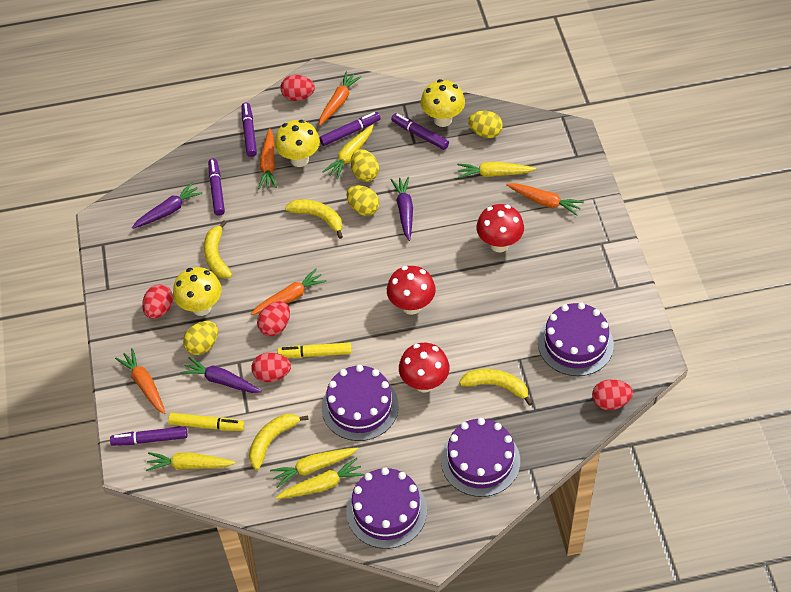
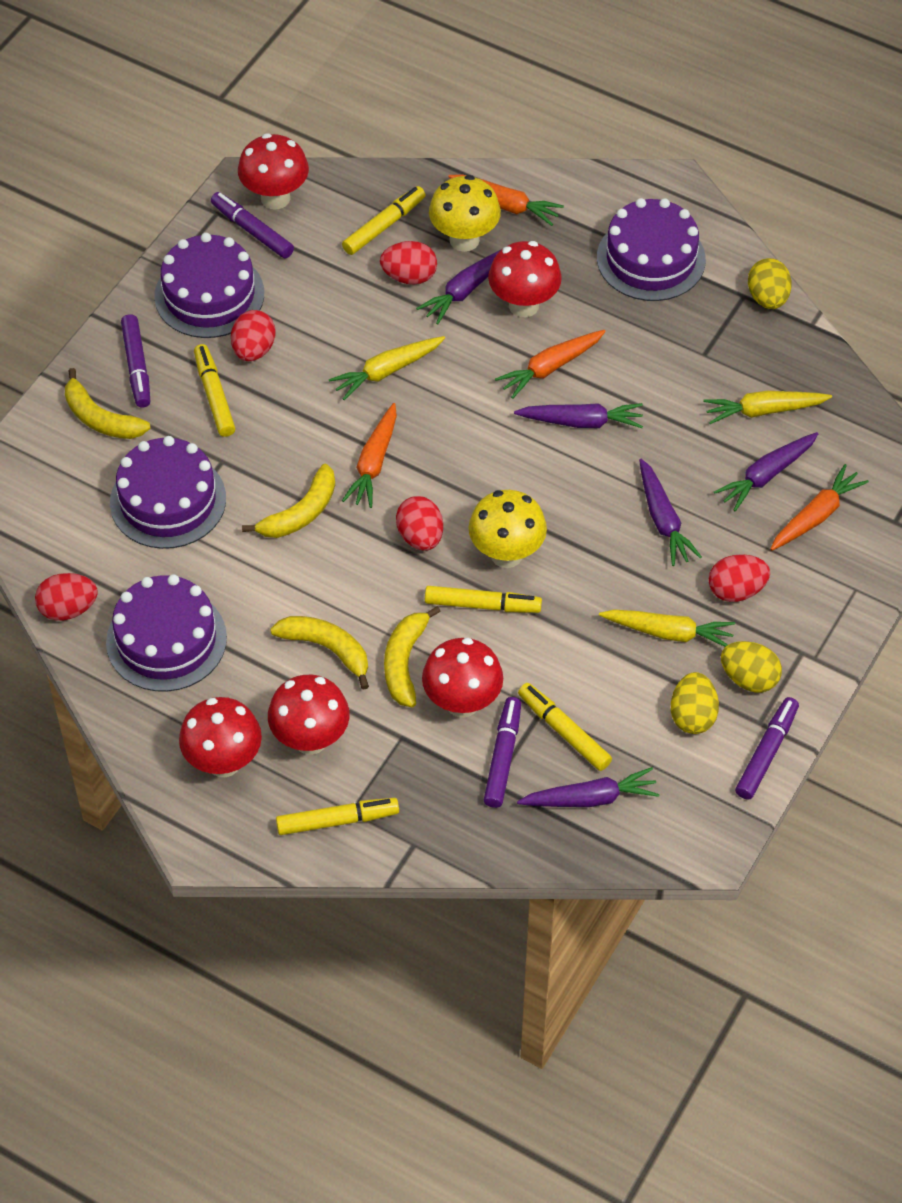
orange carrot: [115,348,165,414] [251,269,326,315] [258,128,277,189] [319,71,362,126] [506,183,584,216] = 5 -> [342,403,397,508] [448,175,564,226] [495,330,606,399] [770,464,869,551] = 4
purple carrot: [132,182,203,229] [180,357,262,393] [391,177,413,241] = 3 -> [416,249,502,324] [514,403,643,428] [517,767,660,807] [639,459,702,566] [714,432,818,511] = 5
purple marker: [110,426,187,446] [208,159,225,216] [242,103,257,157] [319,112,381,146] [391,113,449,150] = 5 -> [121,314,150,408] [211,192,294,258] [484,697,521,808] [735,697,799,800] = 4
red mushroom: [387,266,436,315] [399,343,450,393] [476,204,524,252] = 3 -> [179,697,262,777] [238,133,309,210] [268,675,350,755] [422,638,503,718] [488,241,562,317] = 5
yellow carrot: [146,452,236,471] [270,448,358,488] [276,458,365,499] [322,125,373,179] [457,162,536,179] = 5 -> [329,336,445,400] [599,609,735,647] [703,391,832,424] = 3
yellow egg: [183,321,218,355] [347,185,380,216] [351,149,379,182] [468,111,503,138] = 4 -> [671,672,719,734] [721,641,782,692] [748,258,792,309] = 3
yellow marker: [168,413,245,431] [278,343,352,358] = 2 -> [194,344,236,437] [276,798,399,835] [342,186,425,255] [425,586,542,613] [518,683,612,771] = 5
yellow mushroom: [173,267,222,316] [275,120,320,167] [421,79,465,127] = 3 -> [429,175,501,252] [469,490,547,568] = 2

